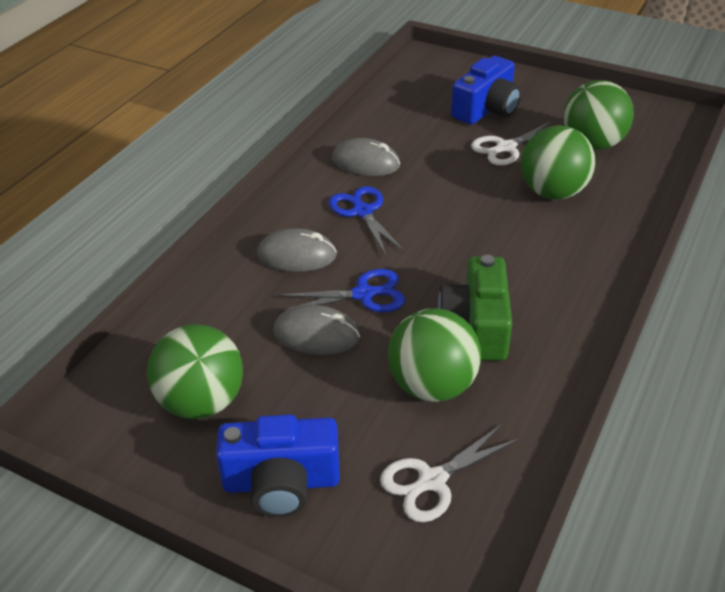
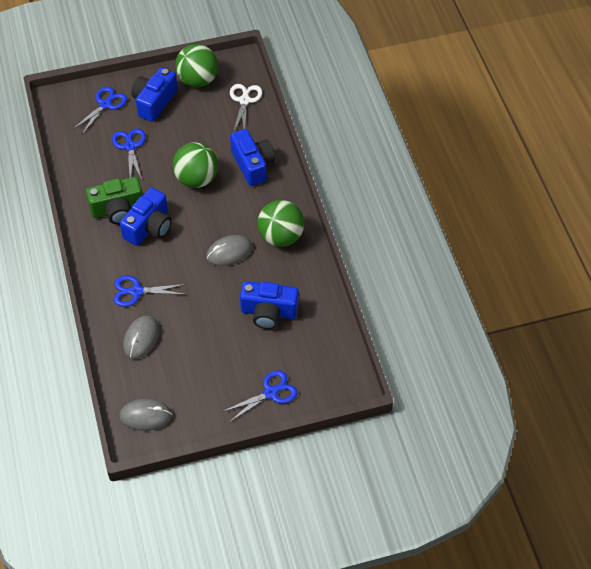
blue camera: [216,415,340,517] [451,56,521,124] = 2 -> [120,187,172,246] [131,67,178,122] [230,129,275,186] [240,281,299,329] = 4
blue scissors: [279,269,405,312] [329,186,405,255] = 2 -> [72,86,127,134] [112,128,146,180] [114,276,186,307] [222,370,297,422] = 4
green ball: [147,324,243,419] [388,308,481,402] [521,125,596,200] [563,80,634,150] = 4 -> [173,142,218,188] [175,44,218,87] [258,200,304,247] = 3
white scissors: [380,423,520,522] [471,121,552,166] = 2 -> [230,84,262,133] = 1

